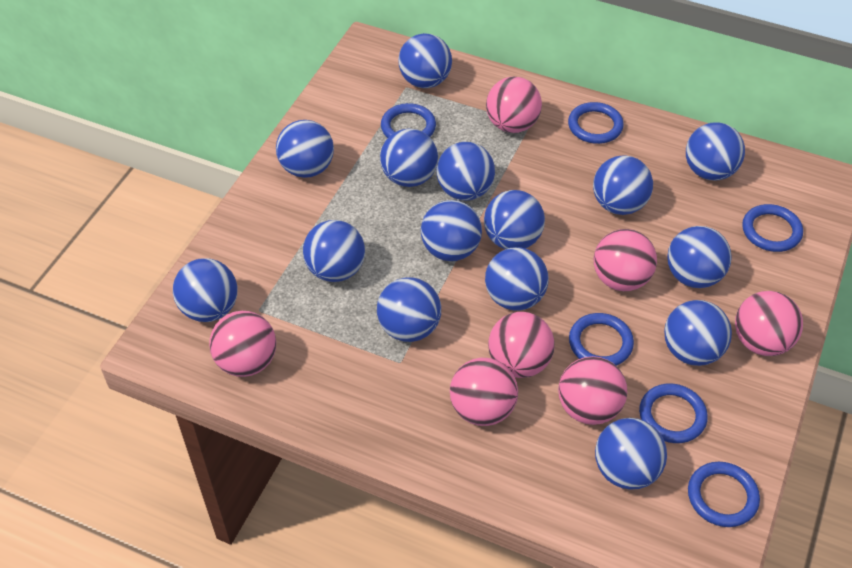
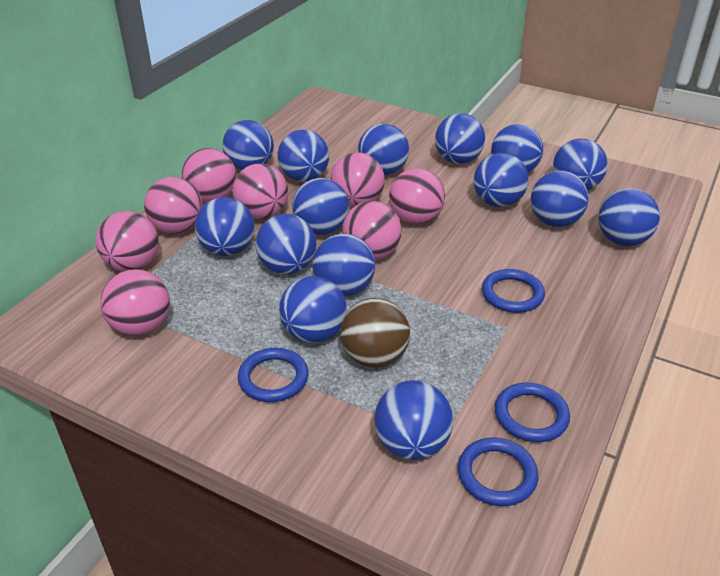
blue ring: [381,103,436,138] [568,102,624,144] [569,313,634,366] [639,384,708,443] [688,462,760,527] [742,204,803,252] = 6 -> [238,348,308,402] [458,438,538,506] [482,269,545,313] [495,382,570,442] = 4
brown ball: none = 0 -> [340,298,410,368] = 1
pink ball: [209,311,276,377] [450,358,518,426] [486,77,542,133] [488,312,555,378] [558,356,627,425] [594,229,657,291] [735,291,803,356] = 7 -> [96,211,159,271] [100,269,170,336] [144,177,203,234] [182,148,236,202] [233,164,288,219] [331,153,385,207] [342,201,402,260] [389,168,445,224] = 8

